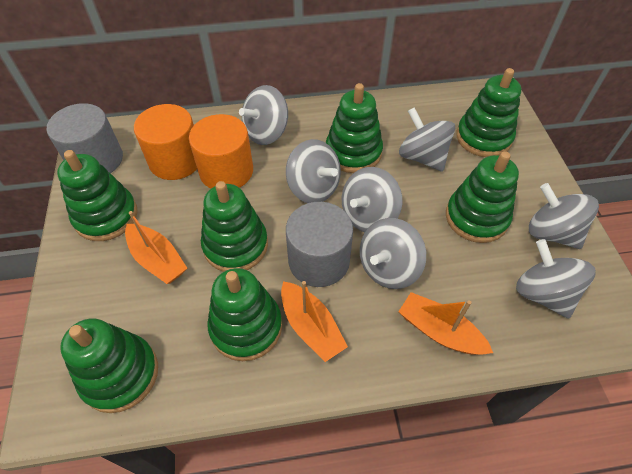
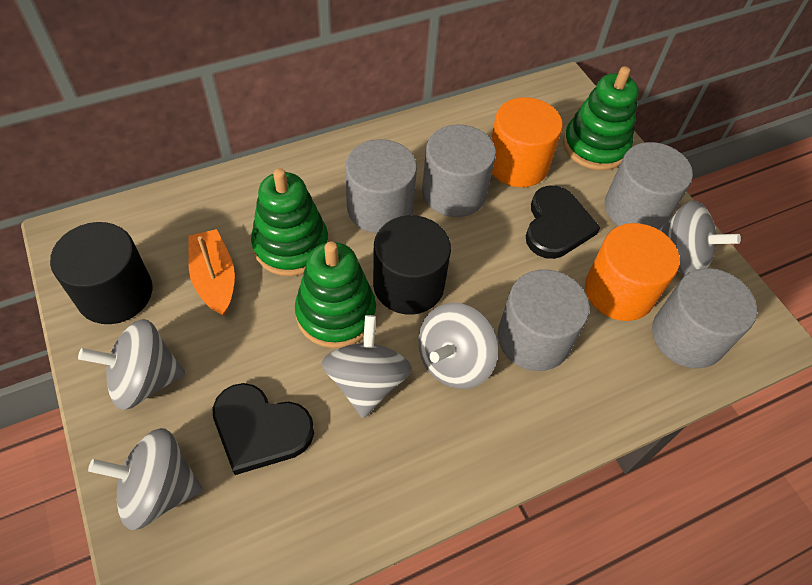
black cylinder: none = 0 -> [50,222,153,324] [373,215,451,315] = 2
black heart: none = 0 -> [212,383,314,475] [526,185,601,259] = 2
green stacking toy: [57,150,138,241] [60,318,158,413] [201,181,268,272] [207,268,282,361] [326,83,383,173] [446,151,519,243] [456,68,521,157] = 7 -> [251,168,329,276] [295,241,376,348] [563,66,639,170] = 3
grey cylinder: [47,103,123,173] [286,202,353,287] = 2 -> [345,139,417,233] [422,125,496,217] [498,269,589,371] [605,142,693,230] [652,268,757,368] = 5
grey spinning top: [239,85,288,145] [286,139,341,203] [342,167,402,232] [360,218,426,289] [399,107,455,172] [516,239,596,319] [529,183,599,249] = 7 -> [78,319,186,410] [88,428,203,530] [322,315,412,418] [418,303,498,389] [659,200,741,276] = 5
orange boat: [125,211,187,284] [281,281,348,362] [398,292,493,355] = 3 -> [188,229,235,316] = 1

